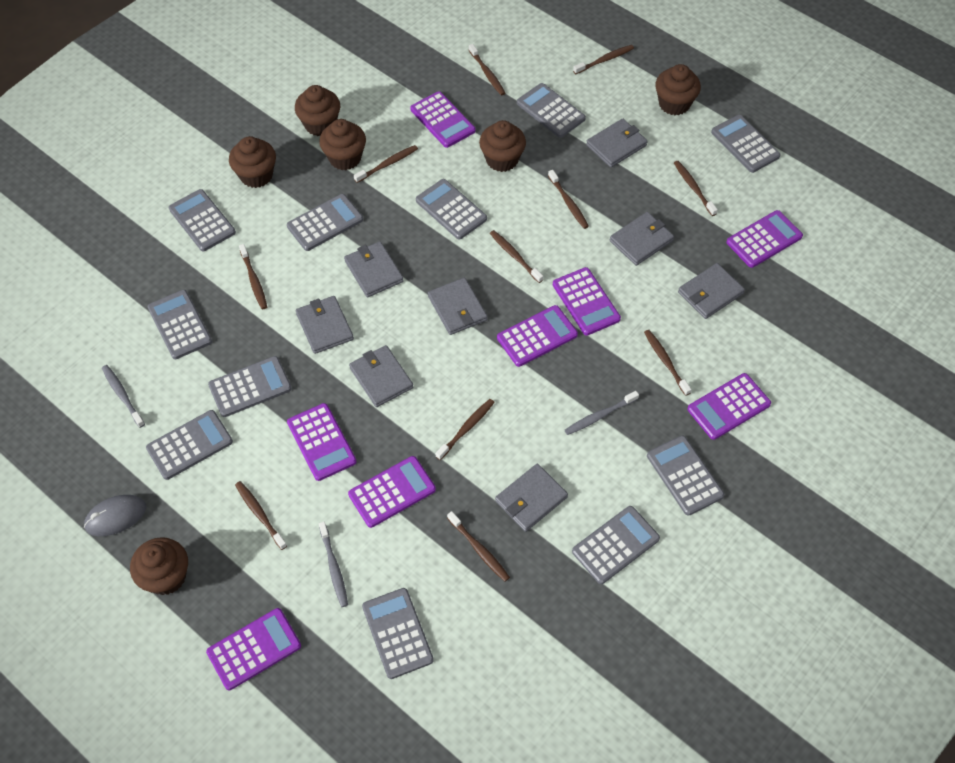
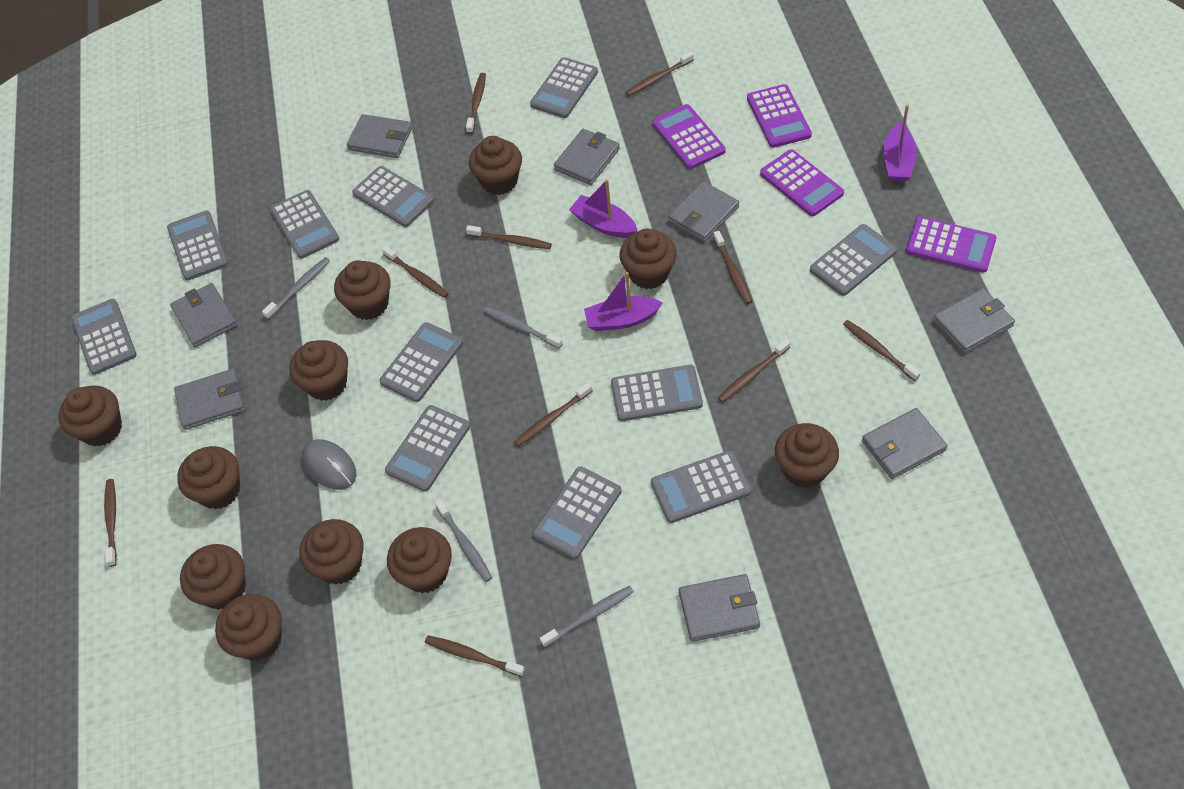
brown cupcake: [130,537,188,595] [229,136,276,188] [295,85,340,136] [319,119,366,170] [479,120,526,172] [655,64,701,115] = 6 -> [58,385,122,447] [177,446,240,509] [180,544,246,610] [215,594,282,661] [289,340,348,401] [299,519,364,585] [334,260,391,320] [387,527,452,593] [469,136,522,195] [619,228,677,289] [775,423,839,488] = 11
brown toothbrush: [235,481,287,550] [239,244,267,309] [354,145,418,183] [435,399,495,460] [447,511,510,582] [469,44,505,96] [490,230,543,283] [548,170,589,229] [573,45,634,74] [644,330,691,396] [674,161,718,216] = 11 -> [104,479,117,567] [382,246,449,298] [425,635,525,677] [466,73,486,134] [466,225,552,249] [514,382,592,447] [625,52,694,96] [713,231,753,304] [718,339,791,403] [843,320,921,381] = 10
grey toothbrush: [102,365,145,428] [319,522,348,607] [565,391,639,435] = 3 -> [262,257,330,319] [435,499,492,582] [483,307,563,349] [540,586,634,647] = 4
purple boat: none = 0 -> [569,179,638,238] [584,272,663,331] [883,105,917,182] = 3
purple calculator: [206,608,301,690] [287,403,357,481] [348,456,436,528] [410,91,475,148] [497,305,578,367] [553,267,621,335] [688,373,771,440] [726,210,803,268] = 8 -> [652,104,726,169] [747,84,812,148] [760,150,844,216] [906,216,997,273] = 4

